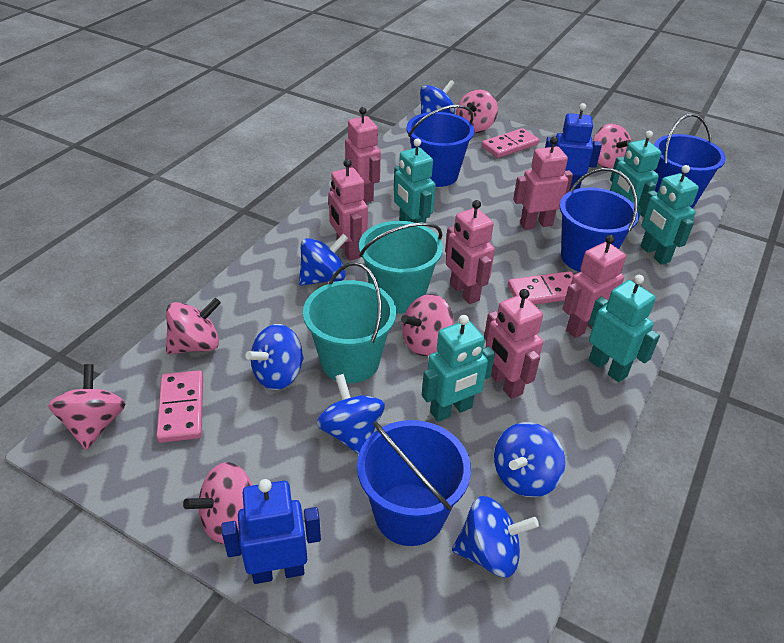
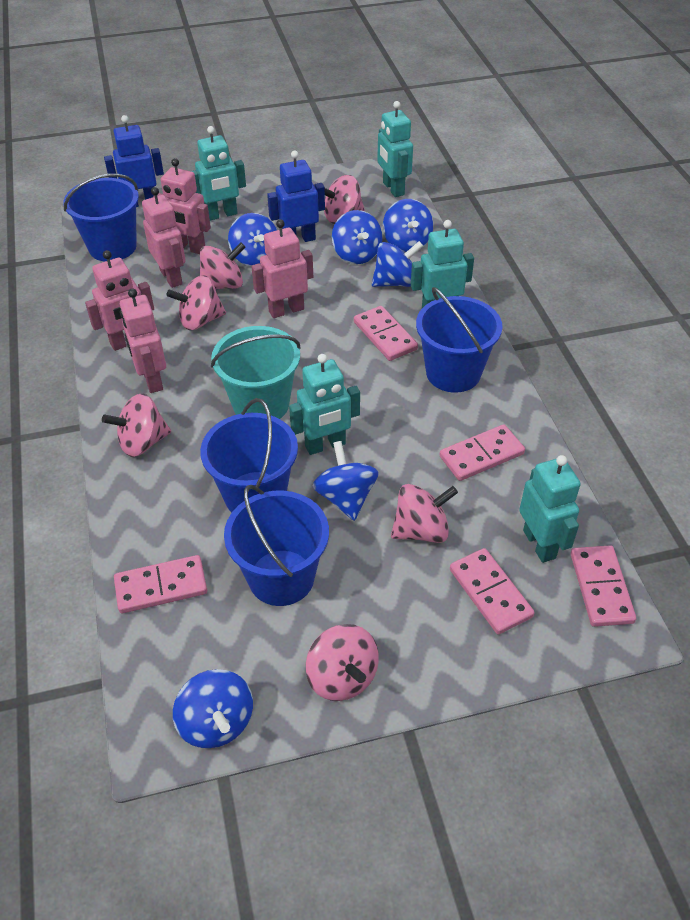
pink domino: [156,370,203,443] [482,128,539,158] [508,271,574,305] = 3 -> [114,555,207,613] [354,306,418,361] [440,424,525,481] [450,548,535,635] [571,545,636,627] = 5
pink robot: [329,159,368,261] [345,107,381,203] [445,200,495,304] [484,289,543,399] [513,136,573,230] [562,235,626,338] = 6 -> [85,250,154,351] [120,289,166,393] [142,187,186,288] [153,158,211,254] [251,219,313,318] = 5
turquoise bucket: [303,262,396,383] [359,221,443,314] = 2 -> [211,326,301,419] = 1

